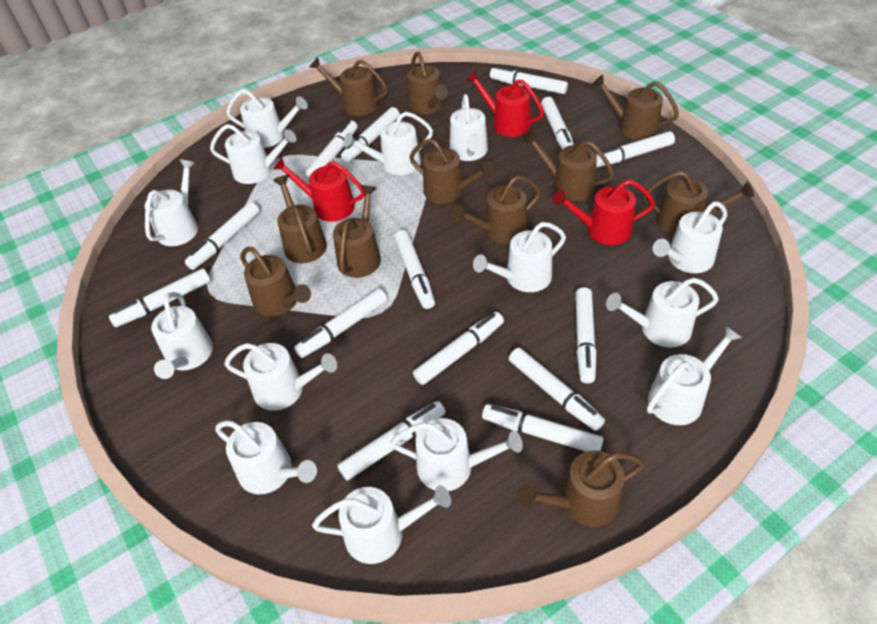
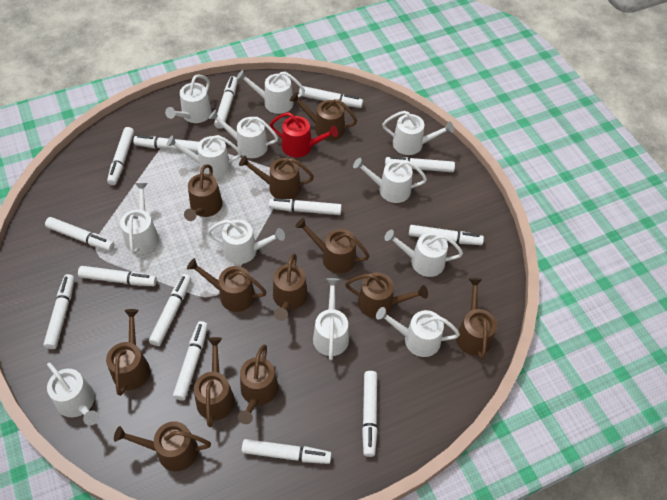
brown watering can: [240,247,311,317] [273,175,327,263] [310,57,388,116] [333,185,381,278] [407,52,448,114] [409,138,495,204] [451,176,541,244] [517,451,645,527] [522,131,614,201] [592,75,679,141] [643,171,754,236] = 11 -> [106,309,150,396] [114,421,211,471] [184,164,223,221] [187,258,266,312] [194,337,235,427] [238,345,278,424] [239,155,314,199] [273,253,308,321] [290,92,357,141] [295,218,370,274] [345,272,428,318] [456,278,497,360] = 12
red watering can: [273,157,365,222] [466,71,544,137] [552,180,655,245] = 3 -> [270,112,338,157] = 1
white watering can: [145,159,198,246] [151,292,213,379] [210,124,297,184] [215,420,317,494] [224,343,337,411] [226,89,308,148] [312,485,451,564] [344,112,433,175] [390,418,523,491] [450,94,488,161] [473,222,566,292] [606,278,719,348] [647,325,742,425] [653,202,727,273] = 14 -> [47,363,99,426] [120,183,159,255] [165,74,212,123] [167,135,241,178] [207,220,285,264] [209,110,278,158] [237,70,305,114] [313,278,349,360] [353,158,427,203] [376,307,460,357] [382,111,454,155] [384,230,463,277] = 12

